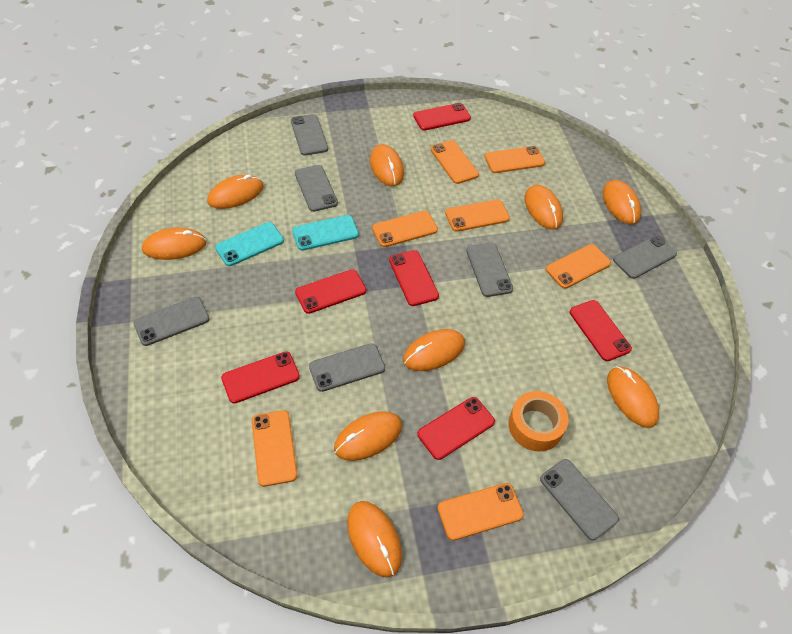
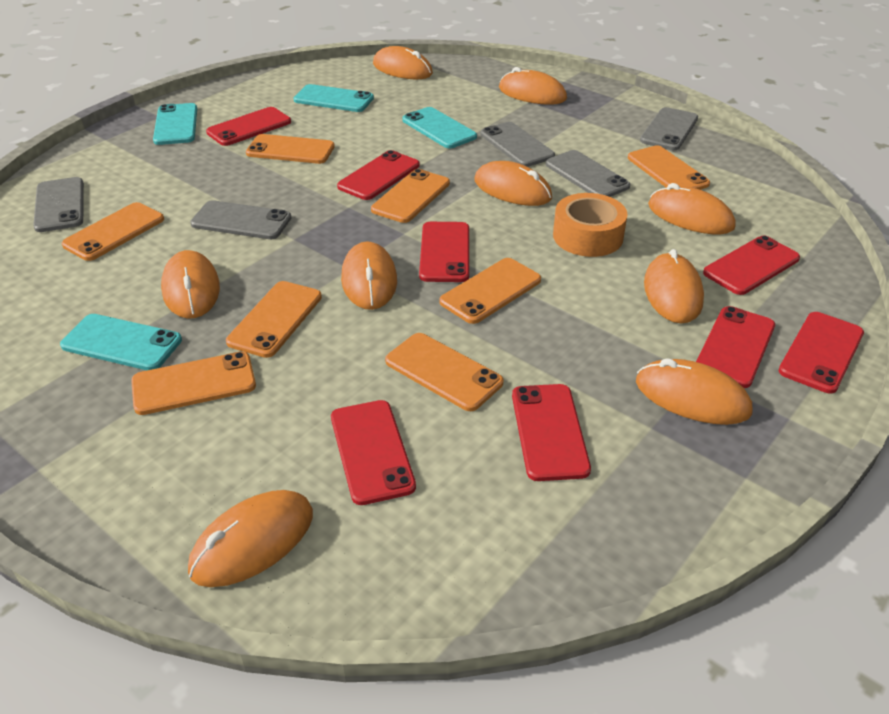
grey phone: [133,297,209,346] [291,114,328,156] [295,165,338,212] [309,343,385,392] [466,243,513,297] [540,459,619,540] [613,235,677,279] = 7 -> [33,177,84,232] [190,200,291,239] [481,122,555,167] [546,150,630,197] [640,107,698,150] = 5
orange phone: [252,410,298,487] [372,211,438,247] [430,140,479,184] [438,483,524,541] [445,199,510,232] [485,146,545,173] [546,244,611,289] = 7 -> [62,202,164,261] [131,352,256,415] [226,281,322,358] [246,134,335,164] [371,169,450,223] [385,333,504,411] [439,258,541,324] [628,145,710,190] = 8
red phone: [221,352,300,404] [295,269,366,314] [389,250,439,306] [413,103,471,130] [417,397,495,460] [570,300,632,361] = 6 -> [206,107,291,146] [331,400,416,505] [337,150,420,200] [419,222,469,282] [512,384,591,481] [696,306,775,388] [703,236,800,295] [779,312,864,393] = 8
turquoise phone: [215,222,284,266] [292,215,359,251] = 2 -> [60,314,182,370] [153,103,197,145] [294,84,374,112] [402,107,477,149] = 4

